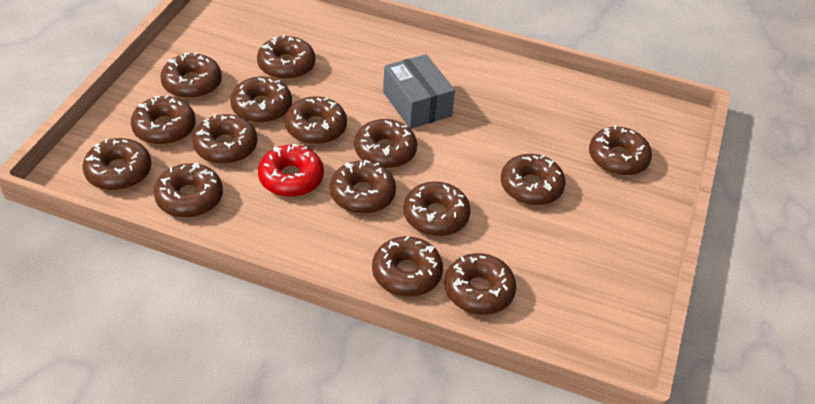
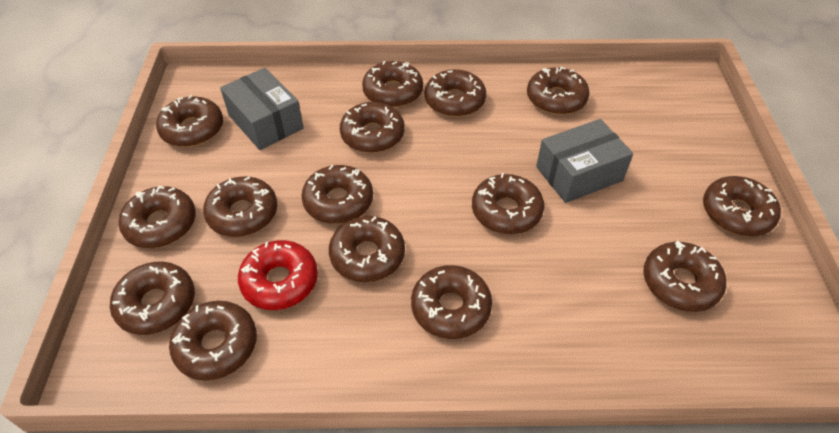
grey box: [383,54,455,129] = 1 -> [220,68,304,150] [536,119,633,203] = 2

